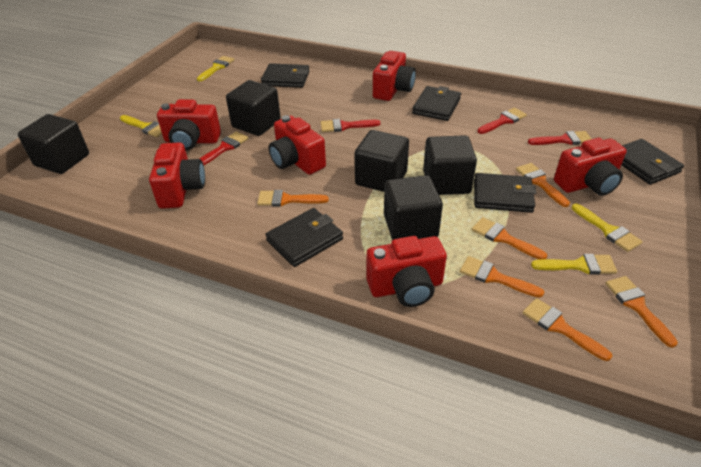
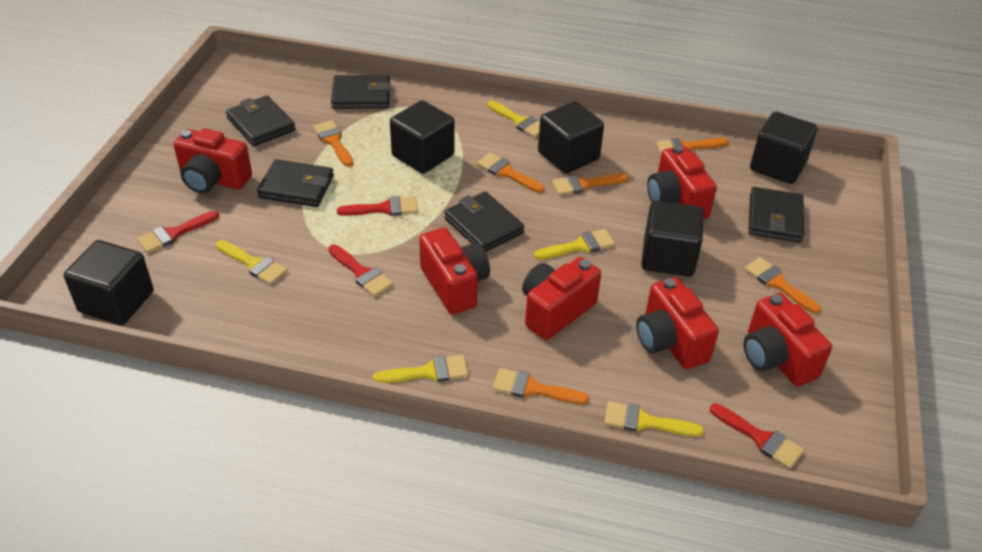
yellow brush: [120,115,162,137] [197,56,234,81] [531,254,617,275] [572,204,643,252] = 4 -> [216,240,287,285] [373,355,468,383] [488,101,540,138] [534,229,615,260] [604,401,704,437] = 5

